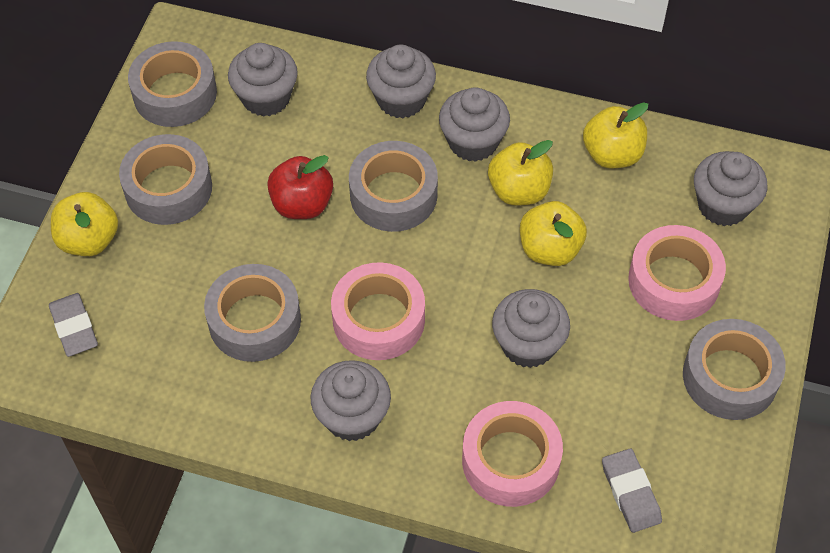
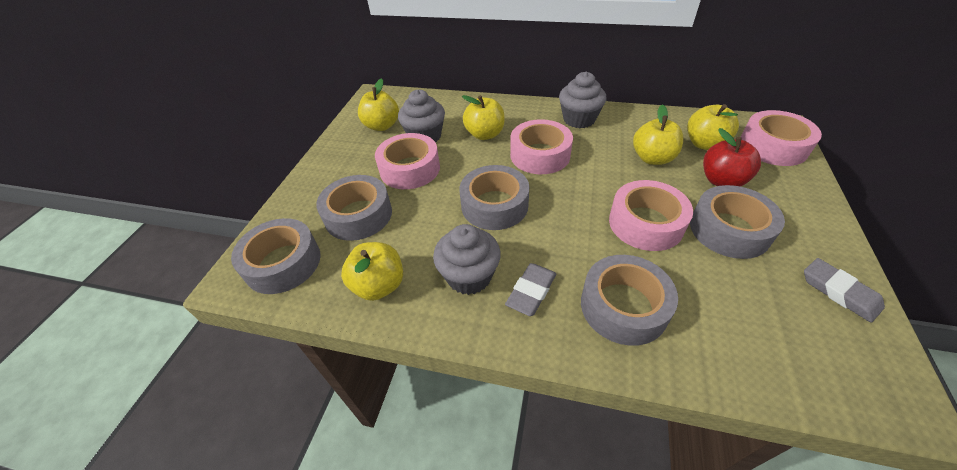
grey cupcake: [228,43,298,117] [311,360,391,441] [366,45,436,118] [439,87,510,162] [492,289,570,368] [694,151,767,226] = 6 -> [398,90,445,142] [433,224,501,295] [559,72,606,128] = 3
pink tape: [331,262,425,360] [462,401,563,507] [628,225,726,321] = 3 -> [375,133,440,189] [510,119,573,174] [609,180,693,251] [741,110,822,166] = 4
yellow apple: [51,192,118,256] [488,140,553,206] [520,201,587,266] [583,102,648,168] = 4 -> [341,242,403,301] [358,79,399,131] [462,95,505,140] [633,104,684,165] [687,104,739,150] = 5

